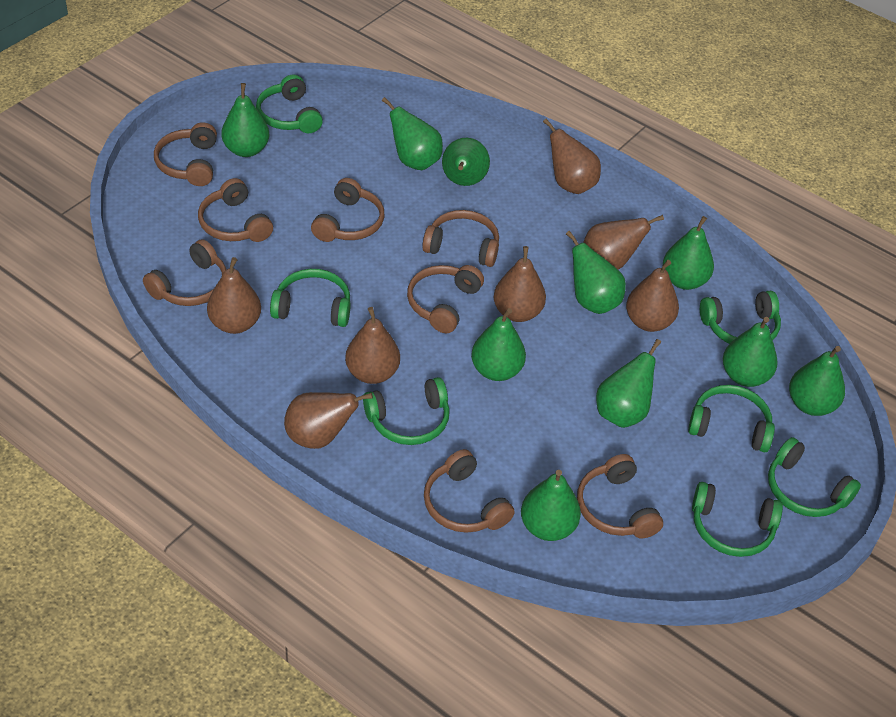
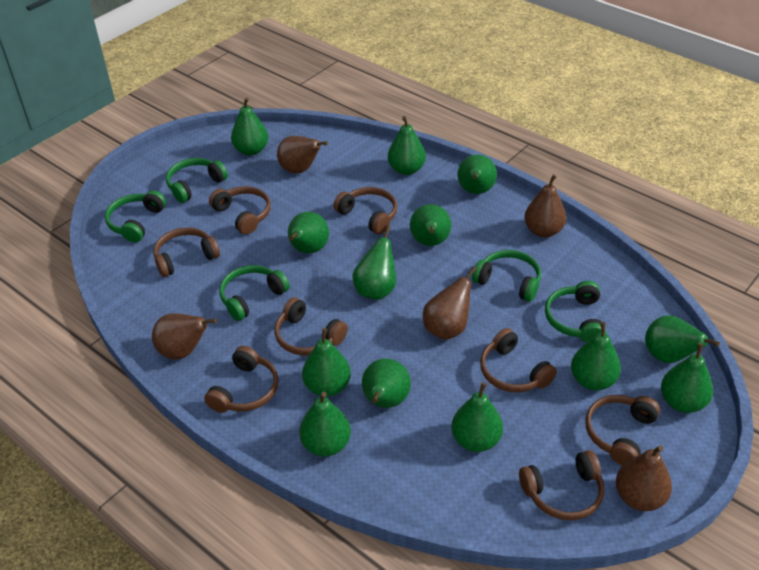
brown pear: [207,257,261,334] [284,392,373,449] [345,307,400,384] [493,246,546,322] [543,119,601,194] [583,215,664,270] [626,260,679,332] = 7 -> [152,313,217,359] [277,136,328,174] [423,266,476,340] [524,174,566,237] [616,445,672,511] = 5
green headphones: [256,75,323,133] [270,269,351,327] [363,377,450,445] [688,385,775,452] [692,482,783,557] [700,290,781,344] [768,437,861,517] = 7 -> [105,190,166,243] [166,158,228,203] [220,265,290,321] [472,250,541,302] [545,281,606,343] = 5
green pear: [221,83,269,157] [382,97,443,170] [442,138,490,186] [471,308,526,381] [521,470,581,541] [566,231,626,314] [596,339,661,428] [663,216,714,290] [723,317,778,387] [789,346,845,416] = 10 -> [231,97,268,156] [288,212,329,253] [299,392,351,456] [302,328,351,397] [352,225,396,300] [362,358,411,408] [388,116,426,175] [410,204,451,246] [451,382,503,452] [458,155,497,194] [571,322,621,391] [645,315,720,363] [661,343,713,413] = 13

